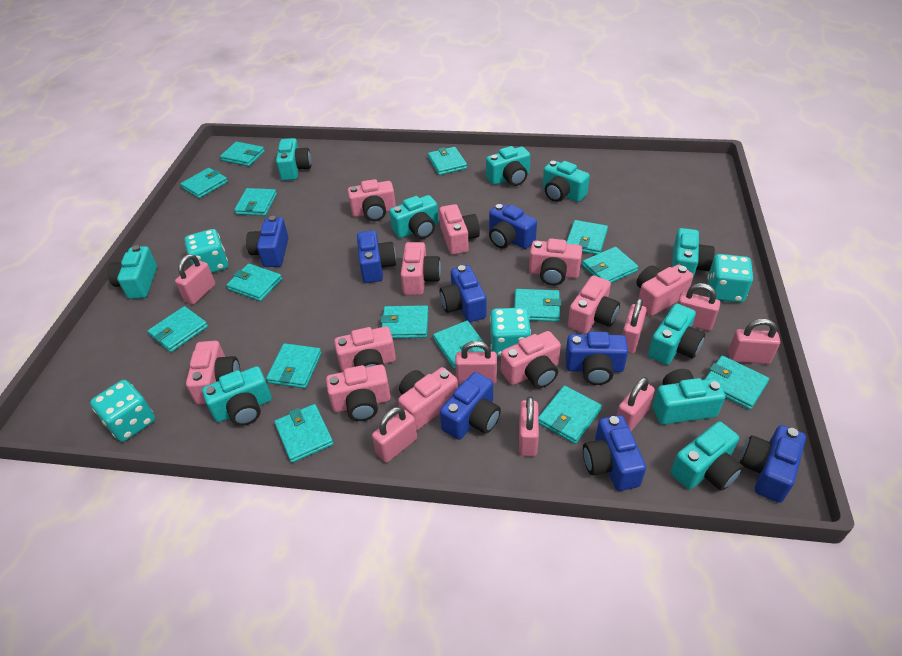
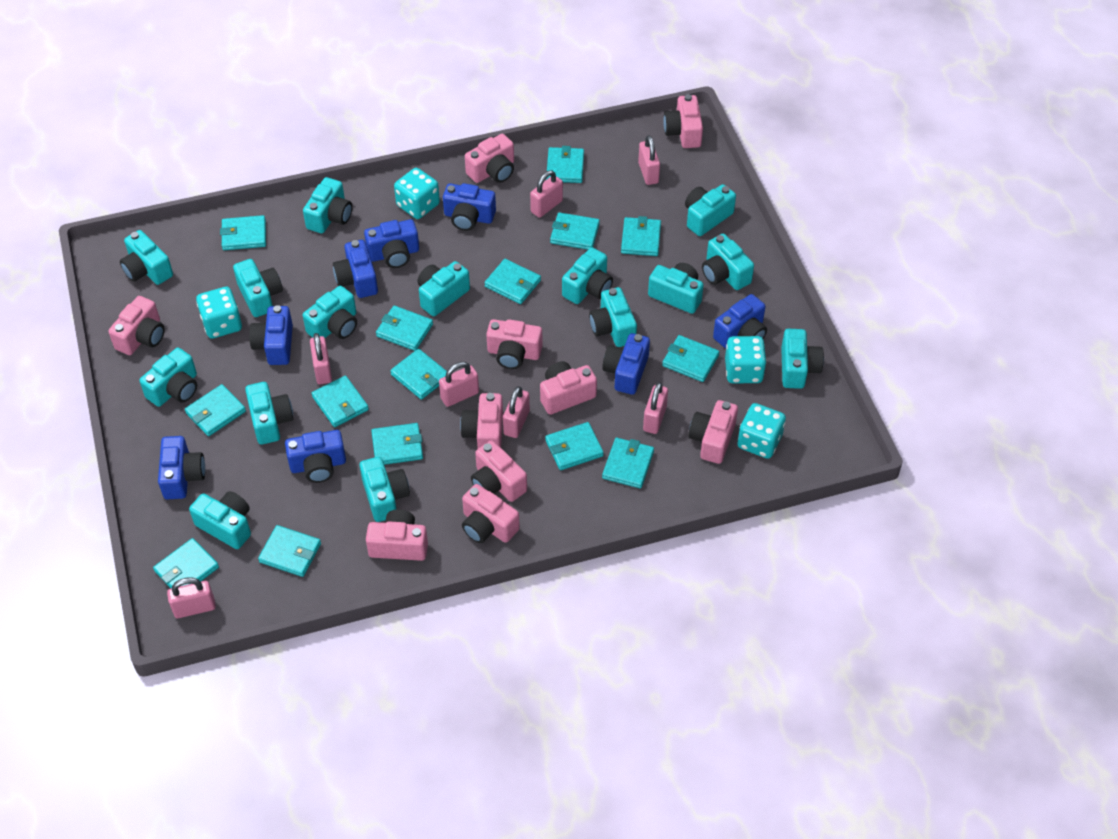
pink camera: [186,341,240,404] [326,365,391,421] [334,326,396,372] [348,179,396,221] [398,367,458,430] [400,242,441,295] [439,204,480,255] [501,331,561,388] [529,239,582,286] [568,275,620,334] [636,264,693,316] = 11 -> [108,296,165,355] [366,510,428,561] [460,393,503,448] [462,484,520,543] [465,134,514,183] [471,440,527,502] [486,319,543,369] [540,361,597,415] [663,94,703,148] [688,400,738,464] = 10
pink padlock: [175,254,216,305] [372,407,417,463] [455,341,497,384] [519,396,539,456] [617,377,655,431] [622,298,647,354] [678,283,720,331] [728,319,780,364] = 8 -> [167,577,216,618] [310,333,332,385] [439,362,479,407] [503,386,530,438] [530,170,563,218] [638,135,660,185] [643,382,668,434] = 7
turquoise camera: [108,245,157,299] [202,366,272,426] [276,138,312,181] [389,195,439,239] [486,146,530,186] [543,161,590,202] [648,304,705,365] [653,369,726,424] [671,421,743,491] [672,228,715,278] = 10 -> [120,230,173,285] [139,348,197,407] [189,491,251,549] [233,259,283,317] [245,382,293,445] [303,177,352,233] [303,286,357,339] [360,457,410,522] [418,261,470,316] [562,247,613,304] [589,287,637,347] [648,263,703,314] [685,184,736,236] [702,234,754,290] [781,329,824,389] = 15

